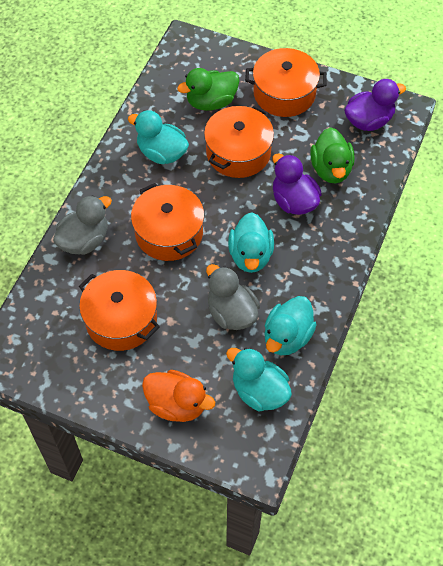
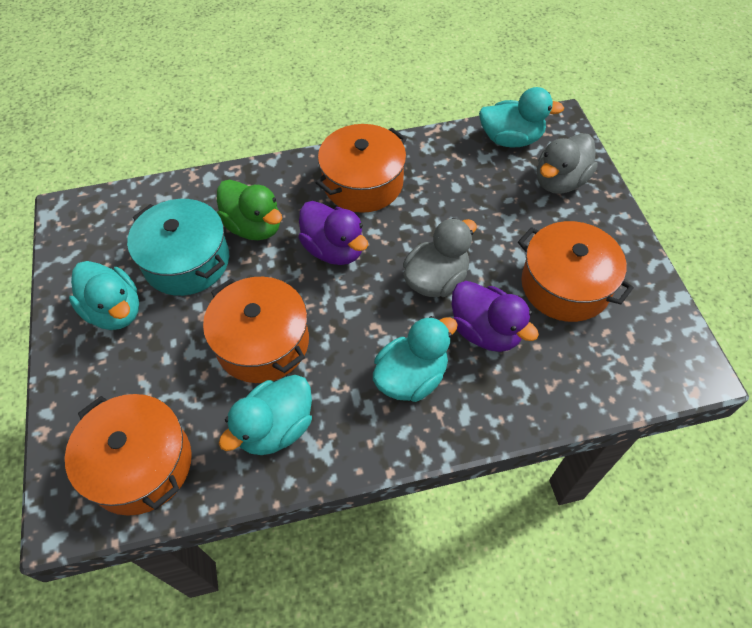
green duck: [177,68,239,111] [310,127,355,183] = 2 -> [217,180,282,240] = 1
orange duck: [142,370,215,422] = 1 -> none = 0
turquoise pot: none = 0 -> [127,199,229,296] = 1

